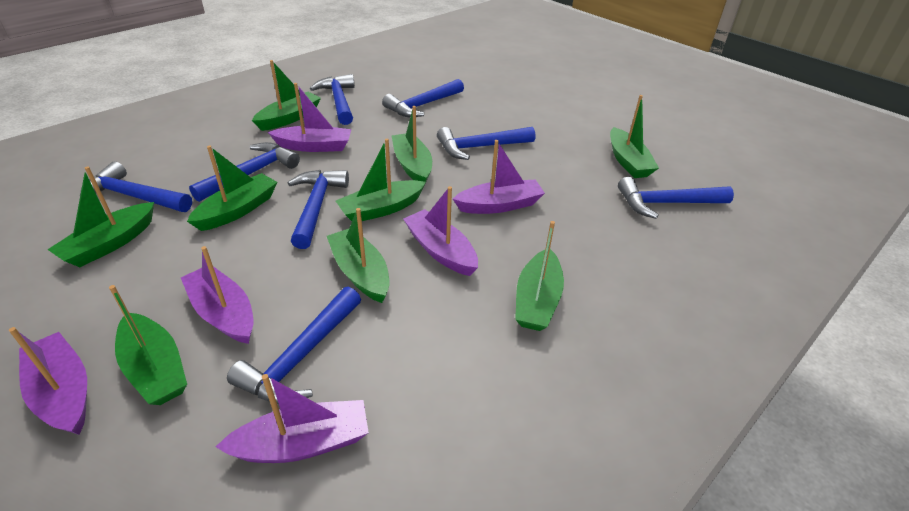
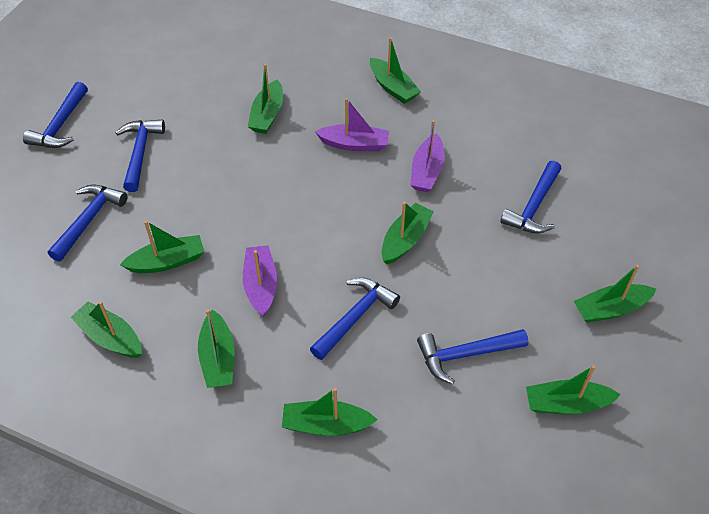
blue hammer: [80,161,192,212] [189,142,300,202] [227,287,361,404] [288,170,349,249] [310,74,355,125] [382,79,464,117] [437,127,535,160] [618,177,734,219] = 8 -> [23,82,88,148] [48,185,127,262] [115,119,165,192] [310,278,400,360] [417,329,528,384] [500,161,561,234] = 6
purple boat: [9,327,87,435] [181,246,253,344] [215,374,369,463] [268,83,352,152] [403,186,478,276] [453,140,545,214] = 6 -> [243,245,277,317] [315,98,389,151] [411,120,445,192] = 3

